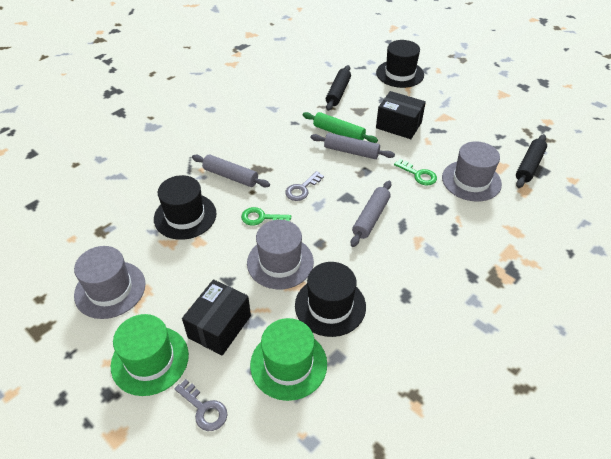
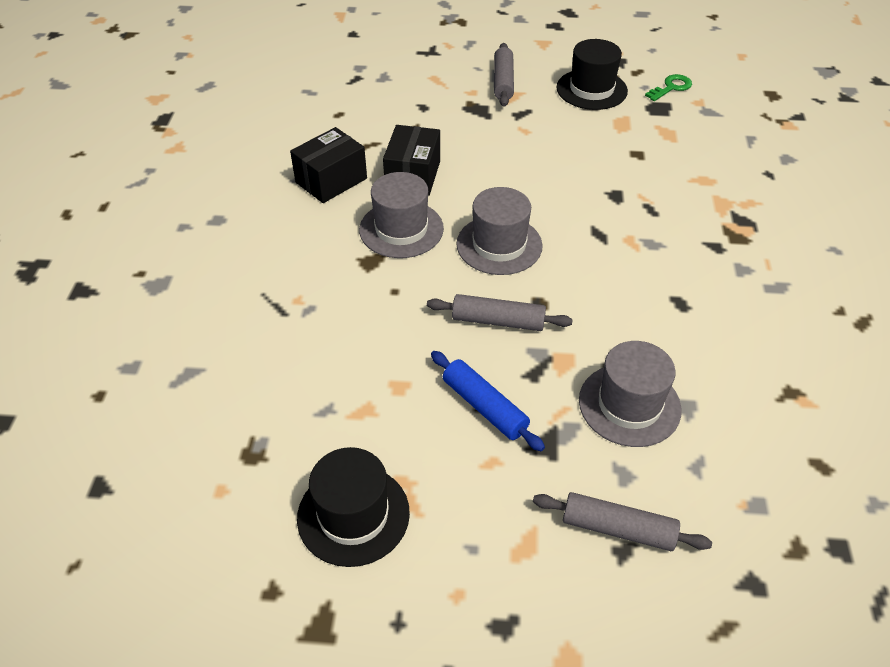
black hat: [154,175,217,240] [295,262,366,337] [376,40,424,88] = 3 -> [297,447,410,567] [556,39,628,110] = 2
black rolling pin: [326,65,351,111] [516,134,547,188] = 2 -> none = 0
blue rolling pin: none = 0 -> [431,351,545,451] = 1
green hat: [111,314,189,396] [250,318,327,401] = 2 -> none = 0
green key: [241,207,291,226] [394,159,437,185] = 2 -> [645,74,692,101] = 1
green rolling pin: [303,112,378,143] = 1 -> none = 0
grey key: [174,379,227,431] [285,171,324,201] = 2 -> none = 0

